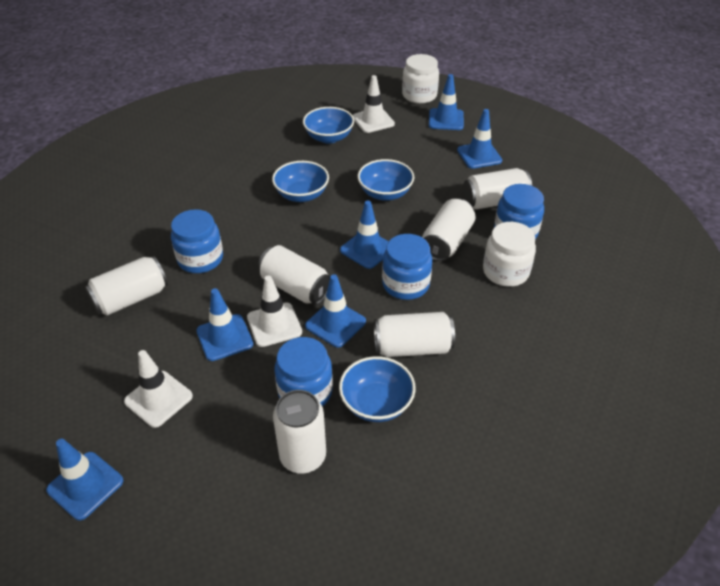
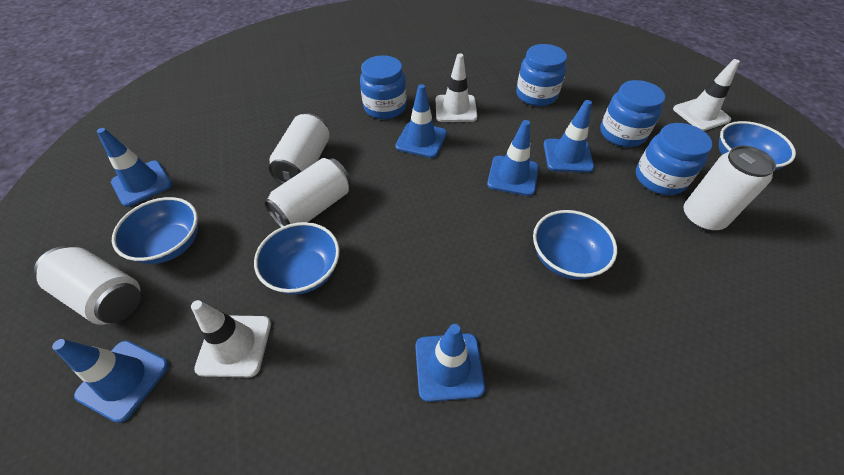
white can: [85,256,168,316] [258,245,330,305] [273,390,326,474] [374,312,455,357] [422,199,476,261] [463,168,532,210] = 6 -> [34,246,141,325] [264,158,351,227] [268,114,330,184] [684,146,776,231] = 4
white jar: [402,54,439,104] [483,222,536,287] = 2 -> none = 0

